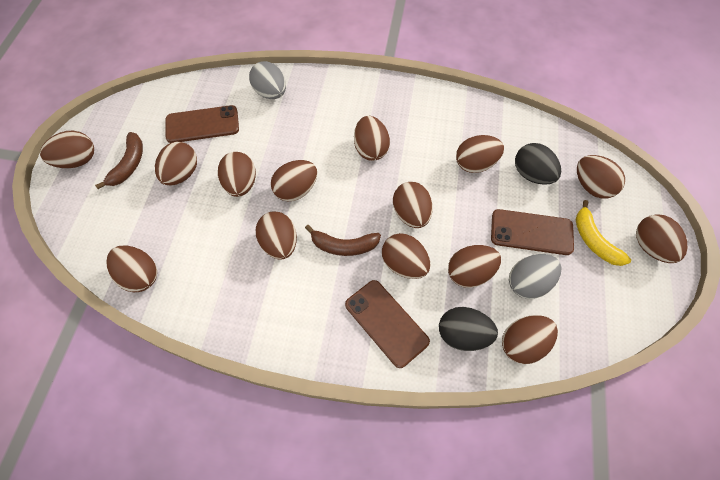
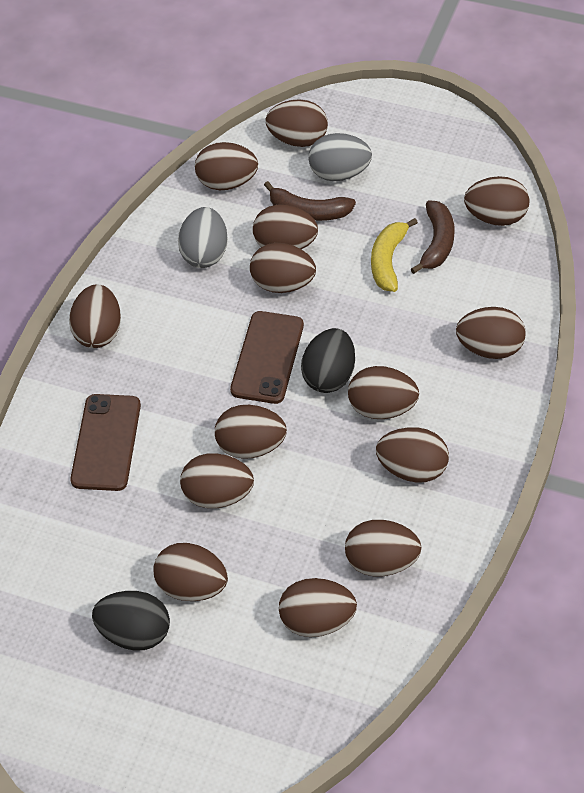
brown phone: [166,105,239,143] [345,280,430,368] [491,209,574,255] = 3 -> [70,394,141,491] [230,311,304,404] = 2

